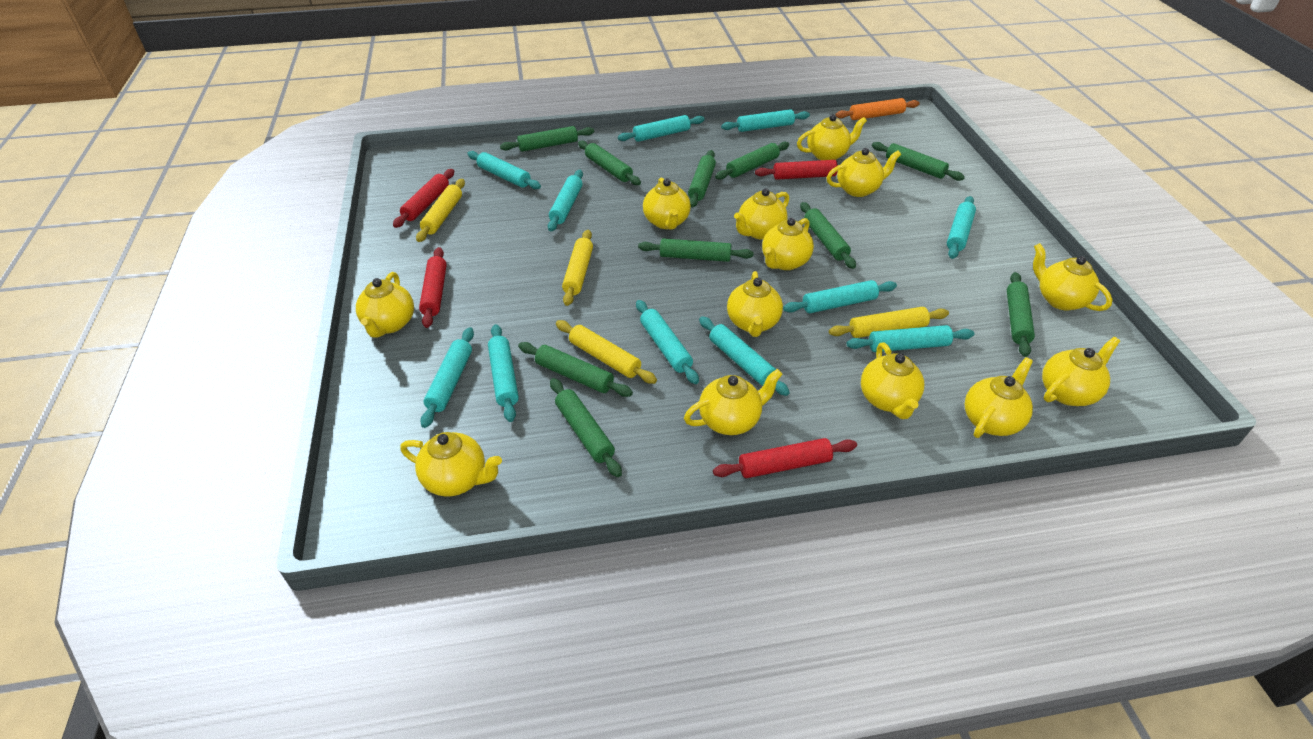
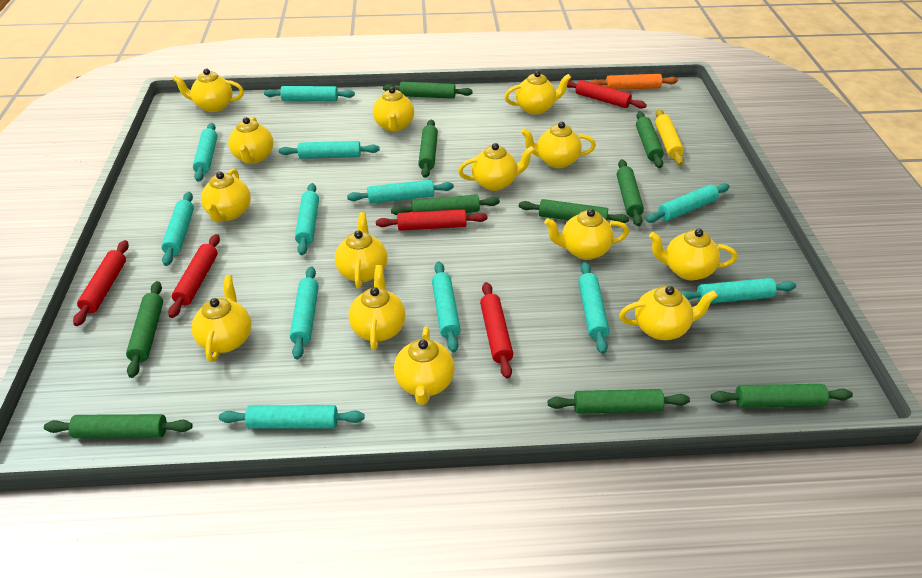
red rolling pin: [393,169,454,228] [419,247,447,328] [713,438,857,478] [755,160,838,180] = 4 -> [73,240,129,326] [168,234,220,318] [376,209,488,231] [480,282,513,379] [567,80,647,109] = 5
turquoise rolling pin: [420,327,474,428] [467,151,541,189] [488,324,519,422] [548,170,583,232] [618,115,705,142] [636,300,699,384] [699,316,790,396] [721,109,810,132] [783,280,897,313] [847,325,974,352] [947,196,976,259] = 11 -> [161,192,194,266] [193,123,218,182] [219,405,365,429] [264,86,355,101] [279,141,380,159] [290,266,319,359] [295,183,319,255] [347,180,454,203] [432,262,461,353] [578,262,609,354] [646,183,730,223] [681,278,796,303] = 12
yellow rolling pin: [416,179,465,242] [556,320,657,384] [562,230,593,306] [829,307,949,338] = 4 -> [655,109,684,165] = 1
yellow teapot: [356,272,414,338] [400,432,502,497] [643,177,691,230] [684,369,783,435] [727,271,783,337] [734,188,789,240] [762,218,814,270] [797,114,867,160] [827,148,901,197] [861,342,924,419] [965,357,1033,438] [1033,243,1113,311] [1042,337,1120,406] = 13 -> [173,69,244,112] [191,275,251,362] [201,168,251,222] [228,116,273,164] [335,212,387,288] [349,265,406,350] [373,87,414,132] [394,327,455,405] [458,143,535,191] [504,71,571,115] [521,122,596,168] [544,209,629,260] [619,286,718,340] [649,229,737,280] = 14

